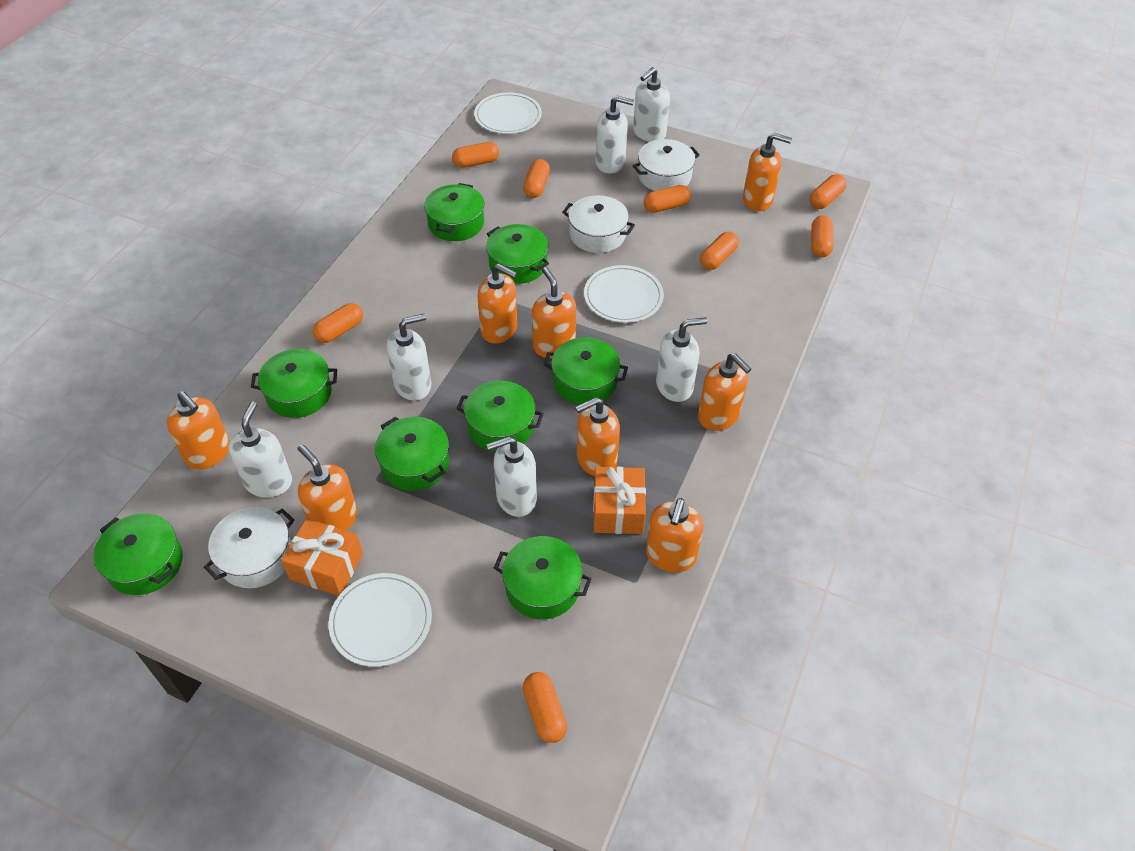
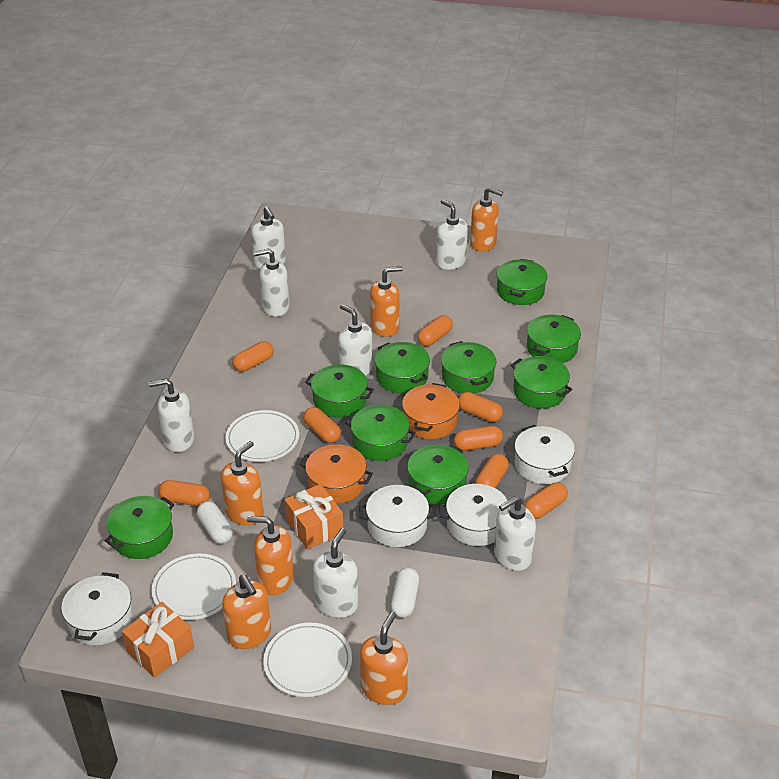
green pot: [93,513,183,595] [251,349,337,418] [375,417,449,491] [424,183,484,241] [456,381,544,452] [486,224,549,284] [494,536,592,619] [543,337,628,405] = 8 -> [104,496,174,559] [305,364,374,418] [345,405,416,461] [375,342,430,393] [407,445,469,504] [441,341,496,394] [497,259,547,305] [511,356,572,409] [527,315,581,363] = 9
orange pot: none = 0 -> [299,444,373,504] [402,383,460,439] = 2
orange soap dispenser: [167,391,230,470] [297,444,357,531] [478,264,517,344] [532,267,576,358] [575,397,620,476] [646,498,704,572] [698,353,751,431] [743,133,792,211] = 8 -> [221,441,264,525] [222,575,271,649] [247,516,294,595] [360,611,408,705] [370,266,403,337] [470,187,503,252] = 6
white capsule: none = 0 -> [197,501,233,544] [391,568,419,618] = 2
white pot: [204,507,294,588] [562,195,635,253] [633,139,700,191] = 3 -> [61,572,133,646] [359,485,436,547] [439,484,508,546] [514,425,575,484] = 4
white soap dispenser: [229,402,292,497] [387,314,431,401] [487,436,537,517] [595,96,634,173] [633,67,670,142] [656,317,707,402] = 6 -> [148,379,194,452] [251,206,286,269] [253,248,290,317] [313,528,358,618] [338,304,373,376] [436,199,468,270] [494,496,536,571] = 7

